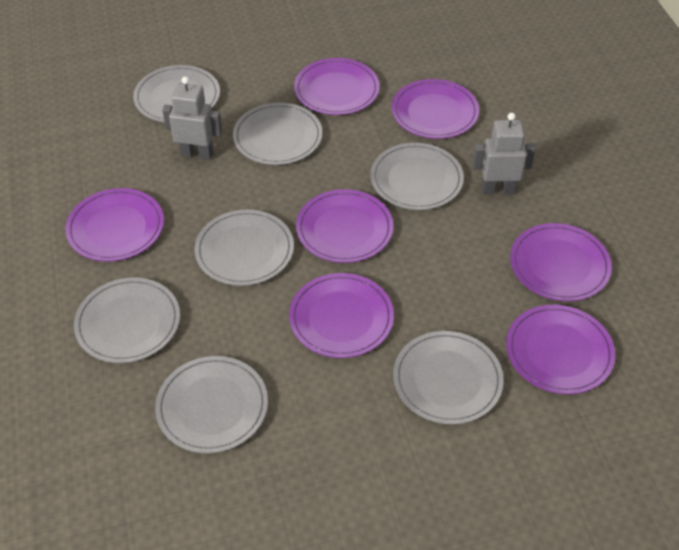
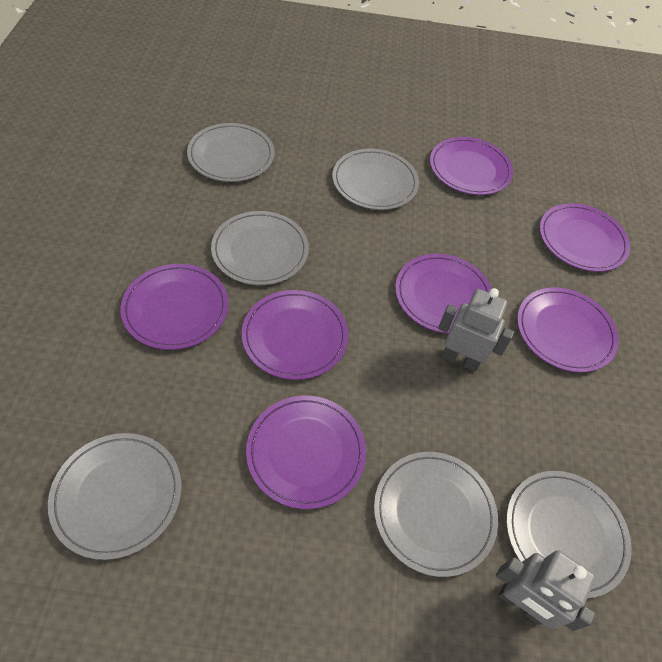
grey plate: [74,277,180,363] [133,65,220,123] [155,356,268,454] [195,209,294,286] [233,103,323,165] [370,143,464,210] [393,331,504,425] = 7 -> [48,433,181,560] [187,123,275,182] [211,211,309,285] [332,149,419,210] [374,452,498,577] [506,471,632,598] = 6

